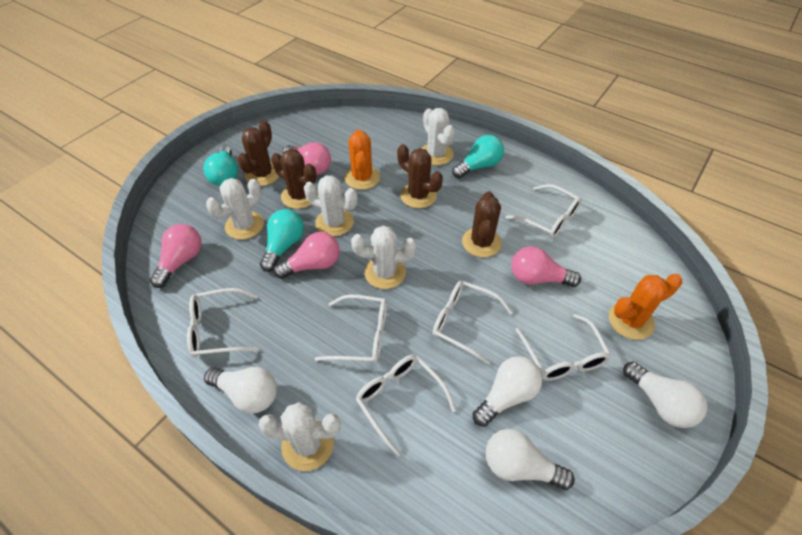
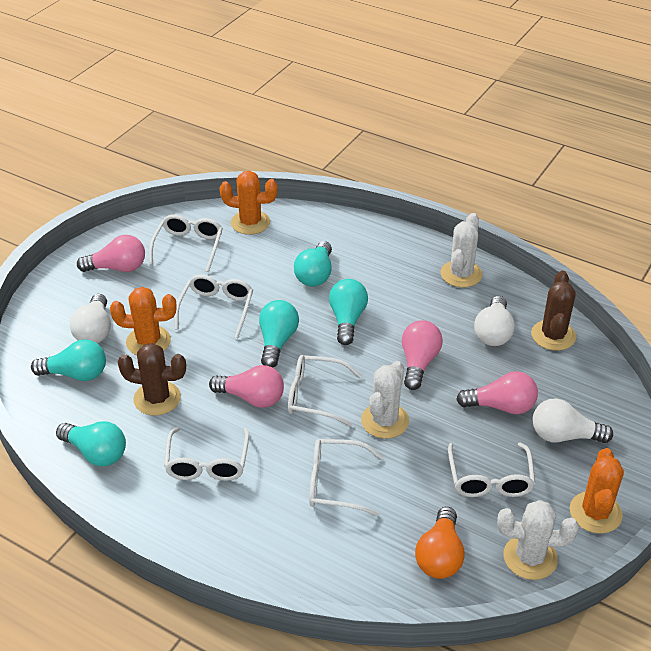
brown cactus: [238,120,279,186] [271,149,318,209] [397,144,443,208] [462,191,502,257] = 4 -> [118,343,186,416] [531,271,576,351] = 2
orange cactus: [344,130,380,190] [609,274,682,340] = 2 -> [110,287,176,355] [220,171,278,235] [570,448,624,534] = 3
orange light bulb: none = 0 -> [415,507,465,579] = 1
turquoise light bulb: [203,146,238,186] [260,209,304,272] [452,135,504,178] = 3 -> [31,340,106,381] [56,421,126,466] [259,300,299,368] [294,241,332,286] [329,279,368,345] = 5
white cactus: [206,178,264,240] [259,402,341,471] [304,175,358,237] [351,226,416,289] [421,108,455,165] = 5 -> [361,361,409,439] [440,213,482,287] [497,500,579,580] = 3
white light bulb: [204,367,277,414] [473,356,542,427] [486,429,575,490] [623,361,708,428] = 4 -> [70,294,111,343] [474,296,515,346] [533,398,613,443] = 3

